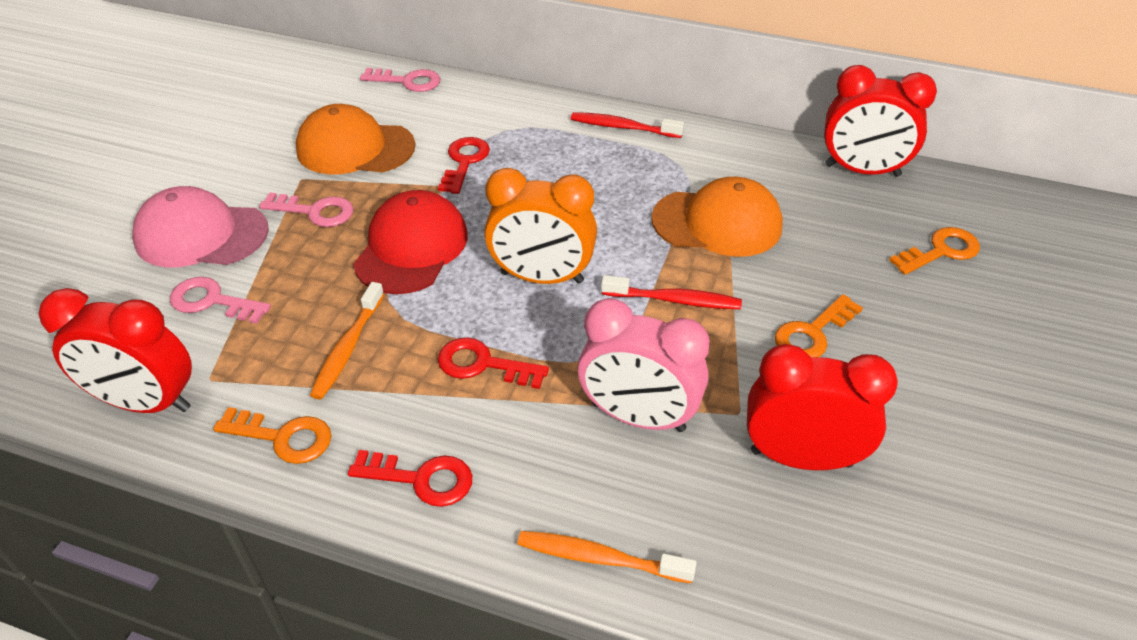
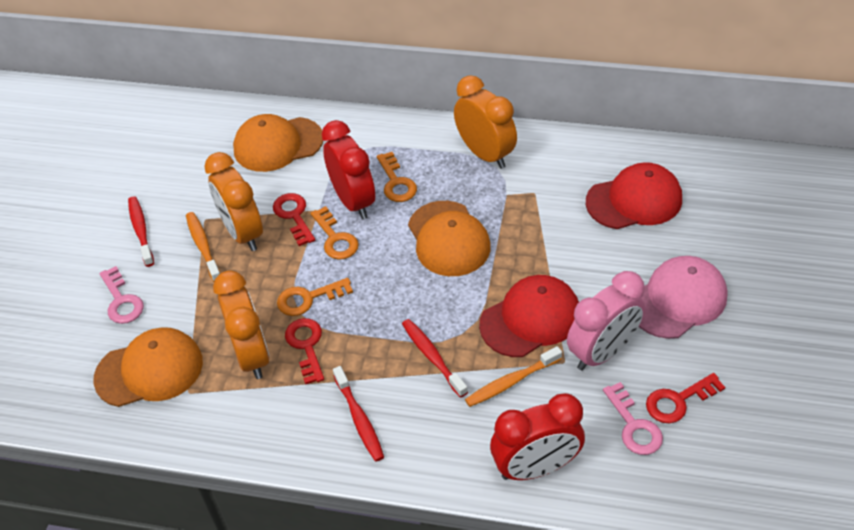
orange cap: [296,104,416,174] [651,177,783,257] = 2 -> [93,327,203,407] [233,114,323,172] [408,201,491,276] = 3
orange clock: [484,168,597,284] = 1 -> [205,152,263,251] [213,270,269,379] [454,75,517,169] = 3
pink key: [170,277,271,324] [259,192,354,227] [360,68,440,92] = 3 -> [99,266,144,324] [603,382,663,455] = 2
red cap: [353,190,468,294] = 1 -> [479,275,579,357] [586,162,682,229] = 2
red clock: [38,288,192,413] [747,344,898,470] [824,65,937,177] = 3 -> [322,120,375,219] [490,393,585,480] = 2
red toothbrush: [571,112,685,138] [601,275,742,309] = 2 -> [128,196,154,267] [333,366,384,461] [402,319,468,398] = 3

